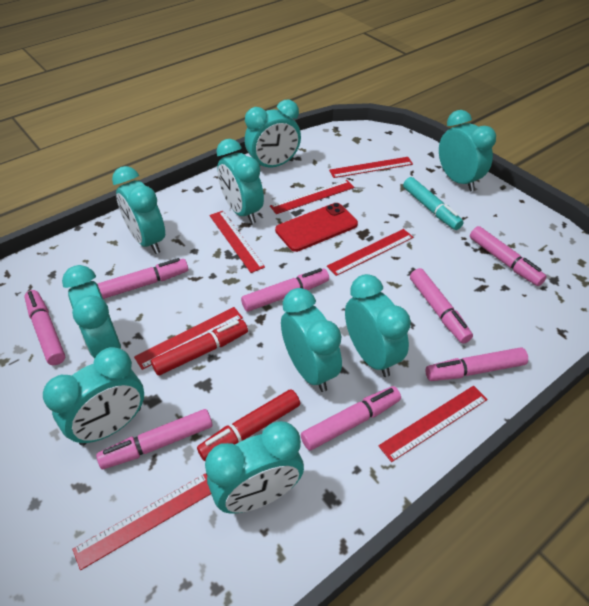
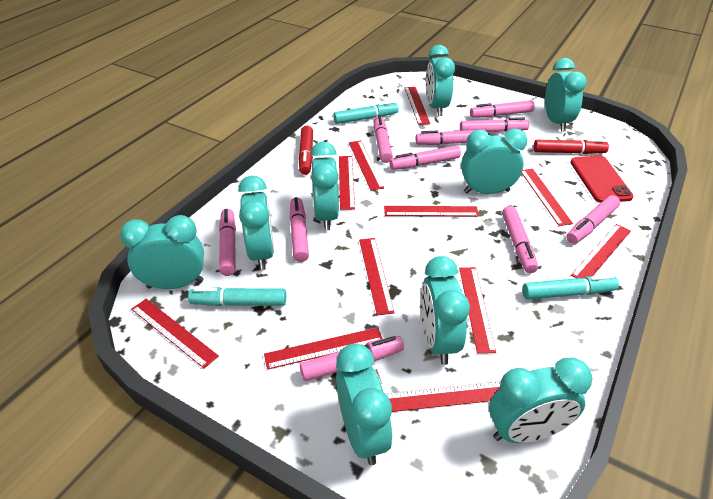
pink marker: [24,290,65,365] [96,409,212,469] [97,258,188,299] [241,268,329,312] [301,386,401,450] [410,268,473,344] [426,347,528,381] [470,226,547,286] = 8 -> [219,209,236,276] [290,197,309,262] [300,336,404,381] [374,115,393,163] [389,145,461,170] [416,130,485,145] [460,117,529,132] [470,100,535,118] [502,206,538,273] [566,195,620,244] = 10
red ruler: [72,473,211,570] [134,307,243,370] [209,211,265,273] [270,180,354,214] [327,229,414,276] [329,157,413,178] [378,386,488,462] = 7 -> [131,299,219,368] [264,327,383,370] [339,156,355,210] [349,141,384,191] [359,238,395,316] [384,206,479,217] [386,381,501,412] [405,87,430,125] [459,267,496,354] [522,169,573,226] [571,224,631,279] = 11
turquoise marker: [403,177,464,230] = 1 -> [188,287,286,306] [333,101,398,124] [522,275,619,300] = 3

